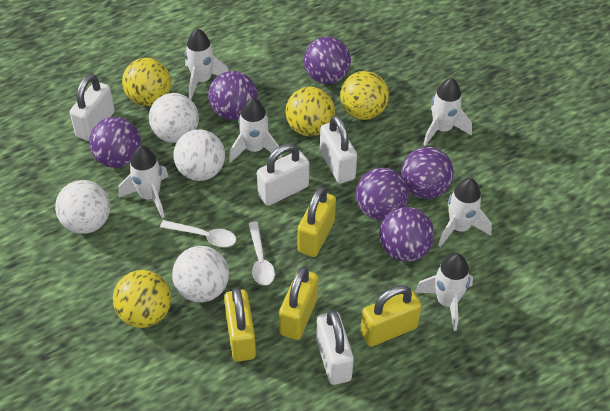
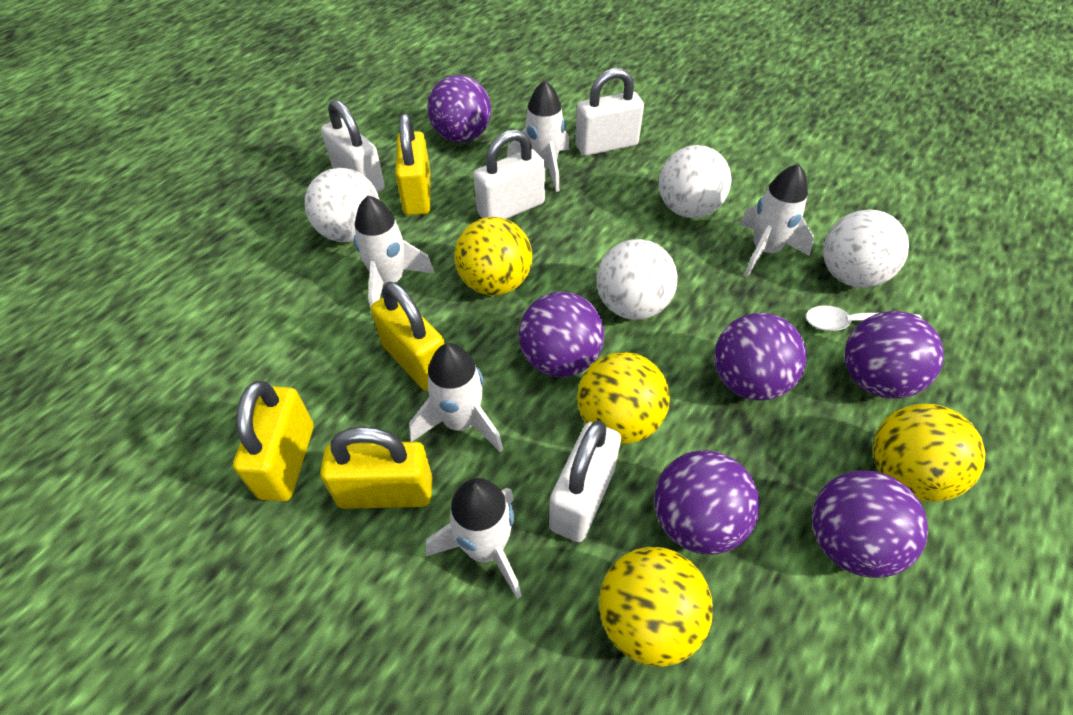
white rocket: [119,146,169,218] [185,29,229,99] [229,98,282,163] [415,253,473,331] [423,78,472,146] [438,178,492,247] = 6 -> [354,195,435,314] [409,343,503,453] [426,478,522,599] [507,80,569,192] [739,164,814,277] = 5
white spoon: [160,220,236,247] [248,221,275,285] = 2 -> [806,305,922,331] = 1

